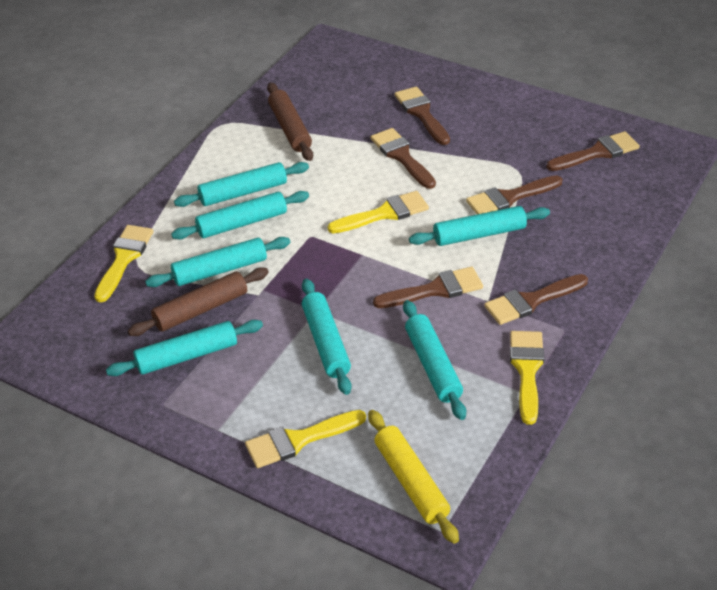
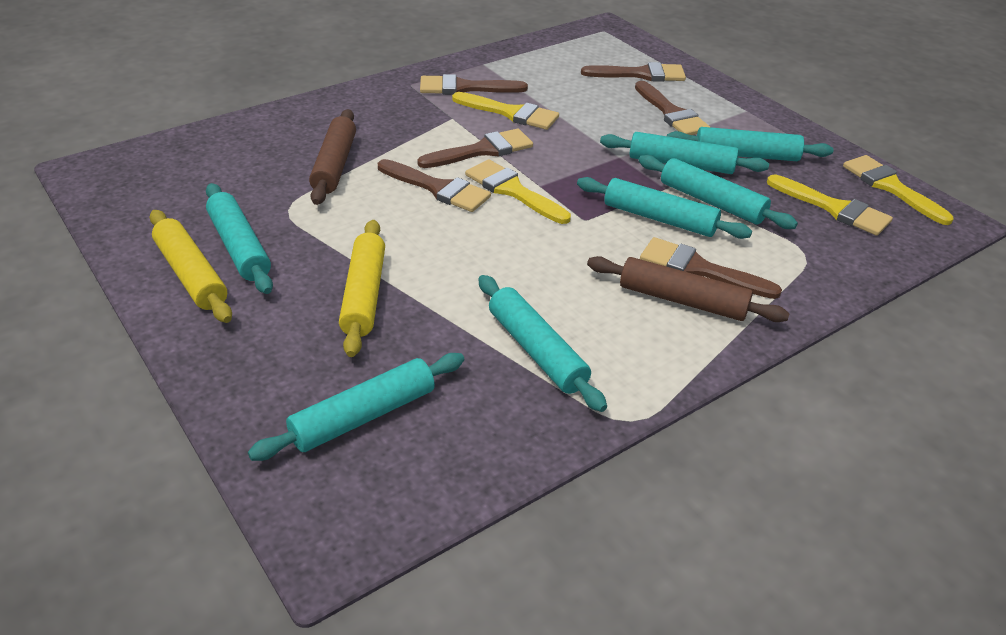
yellow rolling pin: [368,410,459,544] = 1 -> [149,210,232,323] [339,220,385,357] = 2

